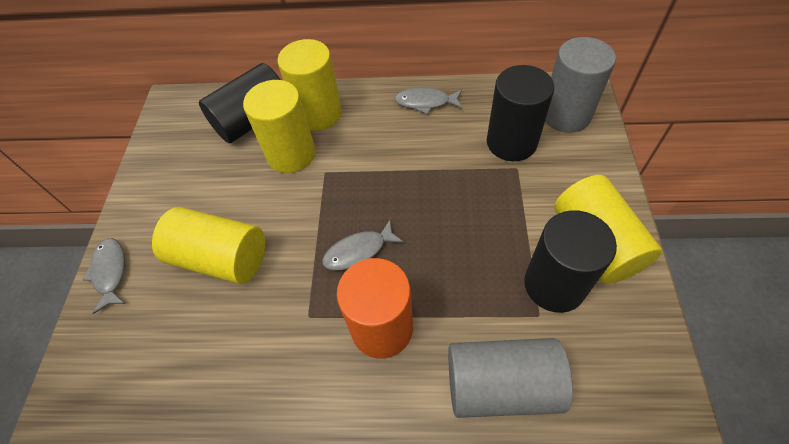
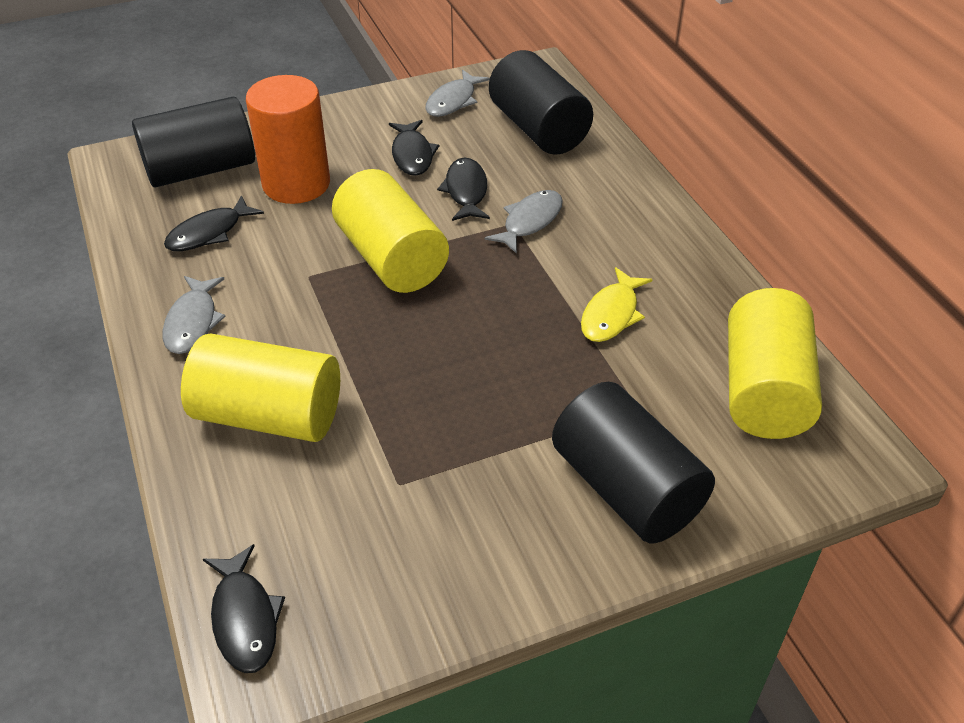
black fish: none = 0 -> [164,195,264,251] [203,544,285,673] [389,120,439,176] [437,158,490,221] = 4
grey cylinder: [448,338,573,418] [545,37,616,133] = 2 -> none = 0
yellow cylinder: [152,207,265,284] [243,80,316,173] [277,39,342,131] [554,175,662,284] = 4 -> [181,333,340,442] [332,169,449,293] [728,288,822,439] = 3
yellow fish: none = 0 -> [581,267,653,342] = 1

